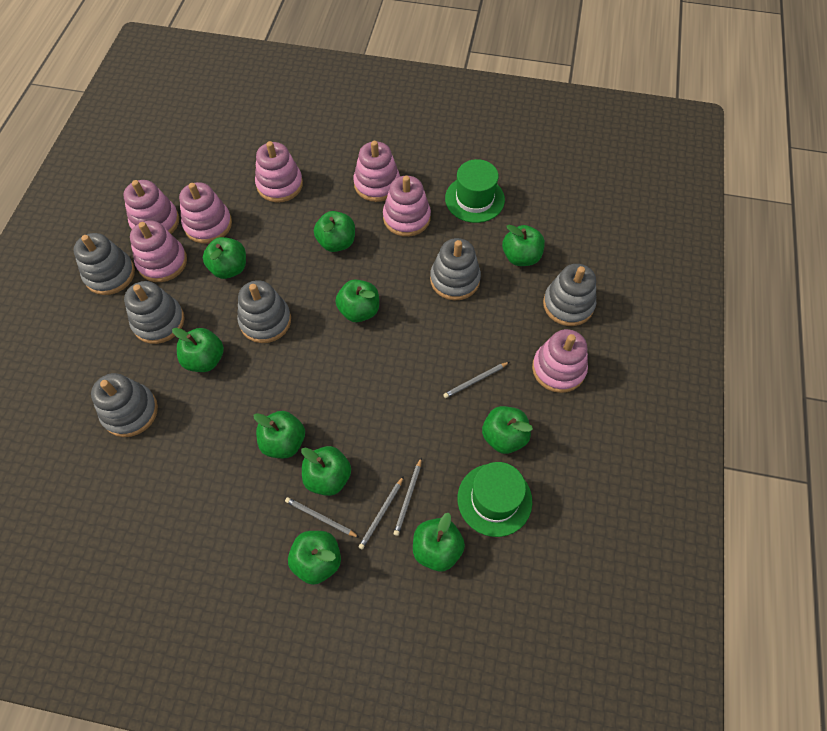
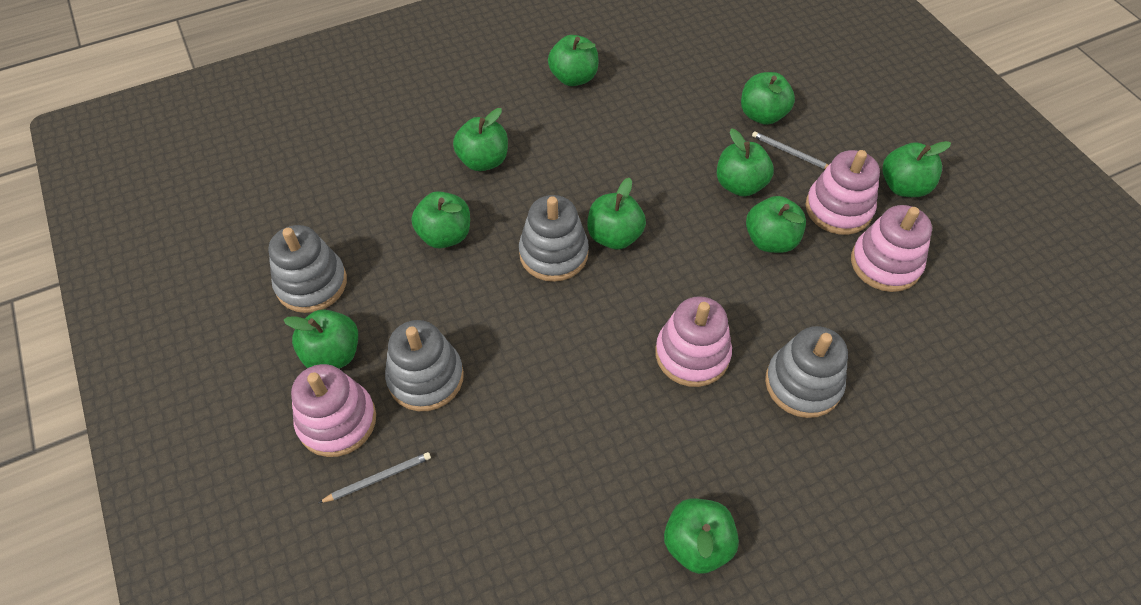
green hat: [445,159,505,223] [458,462,532,537] = 2 -> none = 0
grey pencil: [285,497,359,537] [358,476,404,549] [394,457,422,536] [443,362,509,398] = 4 -> [319,452,431,503] [752,131,828,169] = 2
grey stacking toy: [74,233,135,295] [91,373,158,437] [124,281,185,344] [237,280,291,343] [430,238,481,300] [543,264,596,326] = 6 -> [269,225,347,313] [385,320,464,411] [519,195,589,282] [765,326,848,418] = 4
pink stacking toy: [124,180,179,234] [130,220,187,282] [179,182,232,244] [255,141,303,202] [353,141,400,202] [383,176,431,237] [532,329,588,393] = 7 -> [291,364,376,457] [655,296,732,387] [806,150,880,235] [851,205,932,292] = 4

